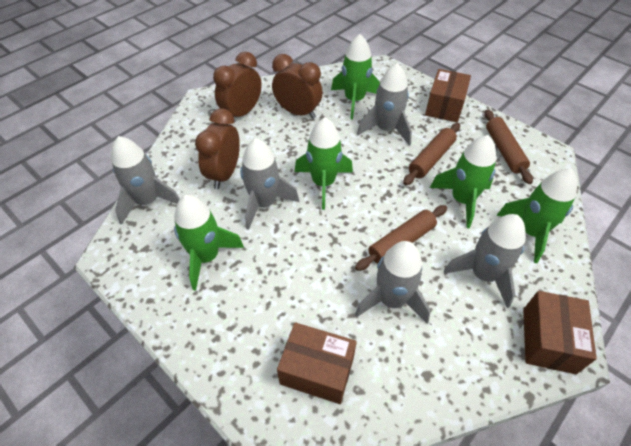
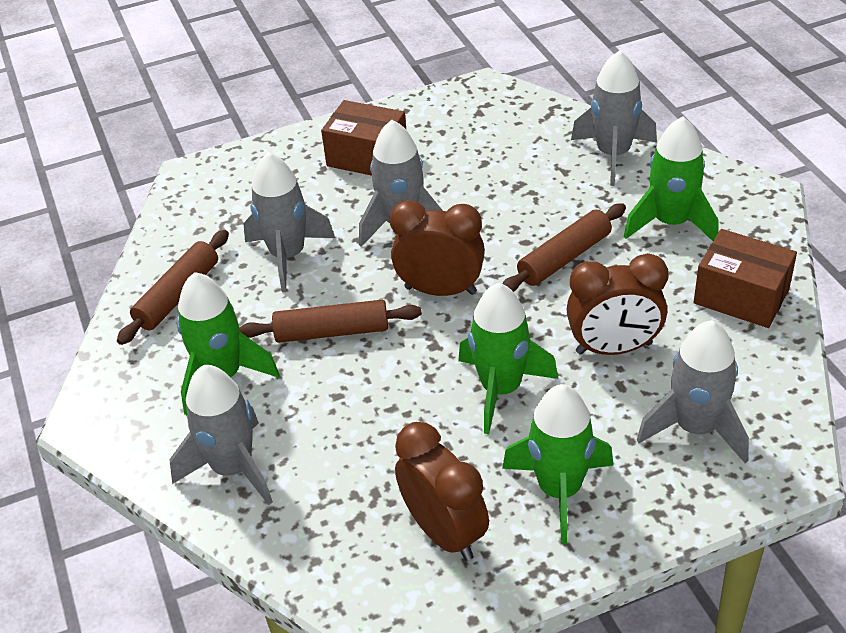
brown box: [277,322,357,404] [425,69,471,122] [523,291,597,374] = 3 -> [321,100,406,176] [694,229,797,328] = 2
green rocket: [174,195,244,291] [295,118,353,210] [331,34,380,119] [430,135,496,228] [496,169,577,263] = 5 -> [177,272,279,415] [458,283,558,434] [502,384,614,544] [624,116,719,241] = 4

